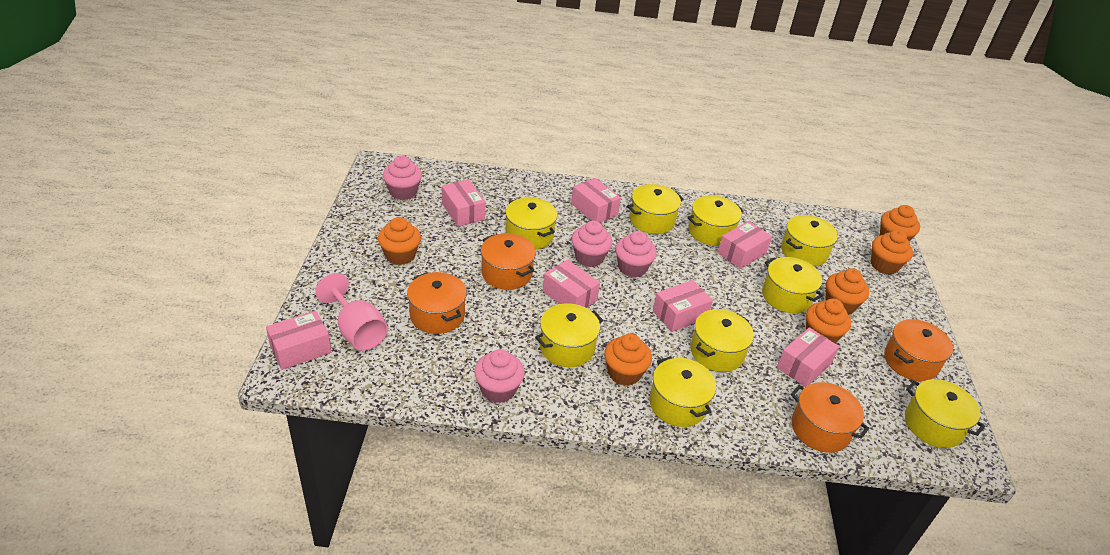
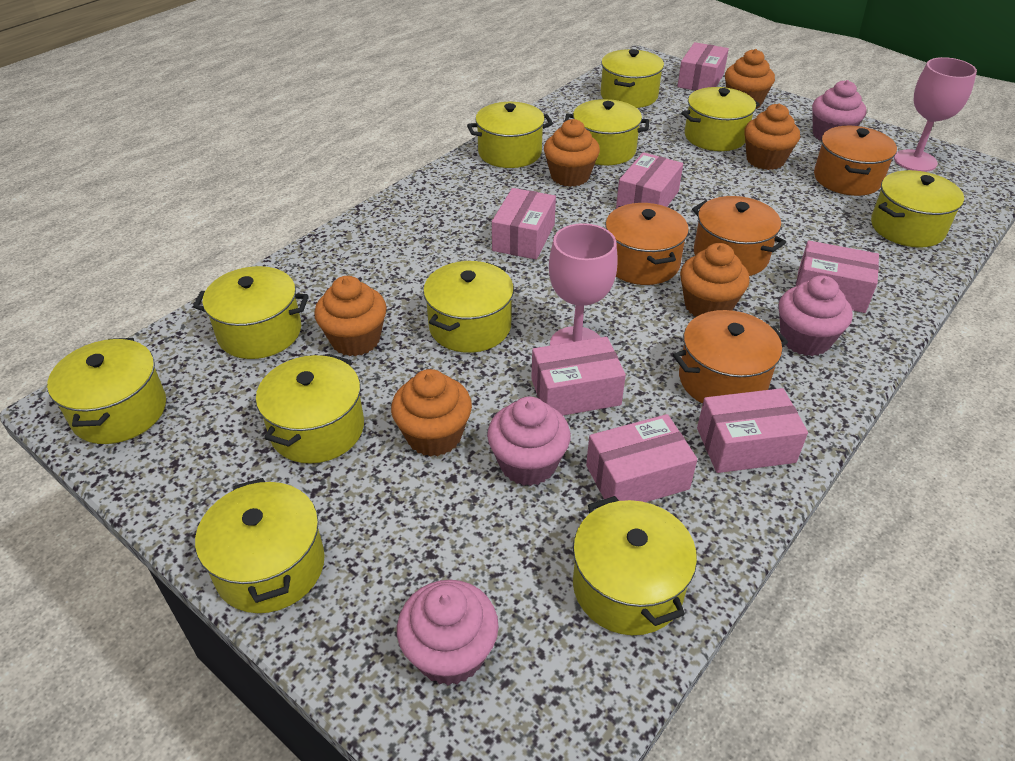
pink goblet: [315,273,388,351] = 1 -> [549,223,618,345] [894,57,977,172] = 2
yellow pot: [505,197,557,250] [535,303,603,367] [627,184,684,234] [649,356,716,427] [687,195,744,246] [690,309,754,372] [762,257,824,313] [781,215,838,267] [905,379,985,448] = 9 -> [47,338,166,444] [193,266,309,359] [195,478,325,613] [256,354,364,464] [423,261,514,353] [467,102,553,168] [565,99,649,165] [573,496,697,635] [601,49,664,108] [681,87,760,151] [871,170,964,247] = 11

